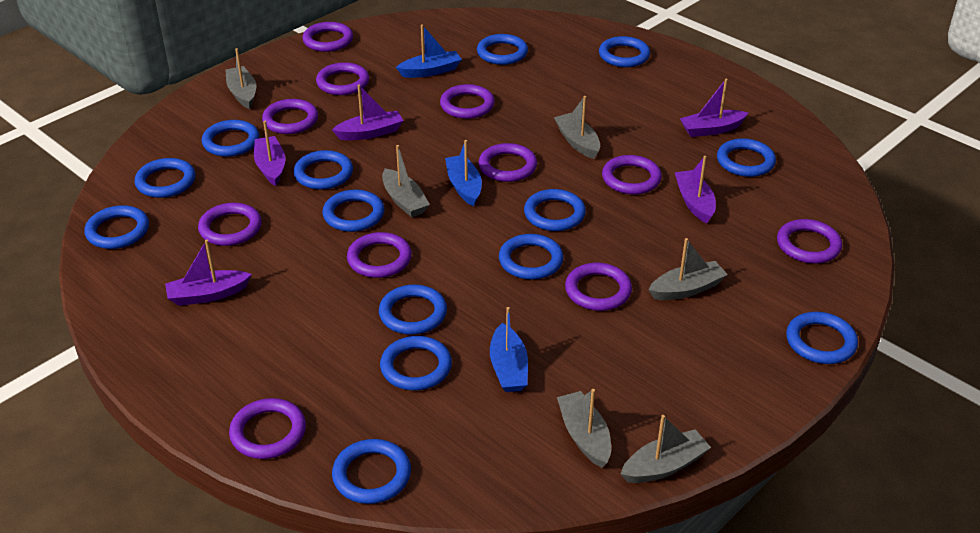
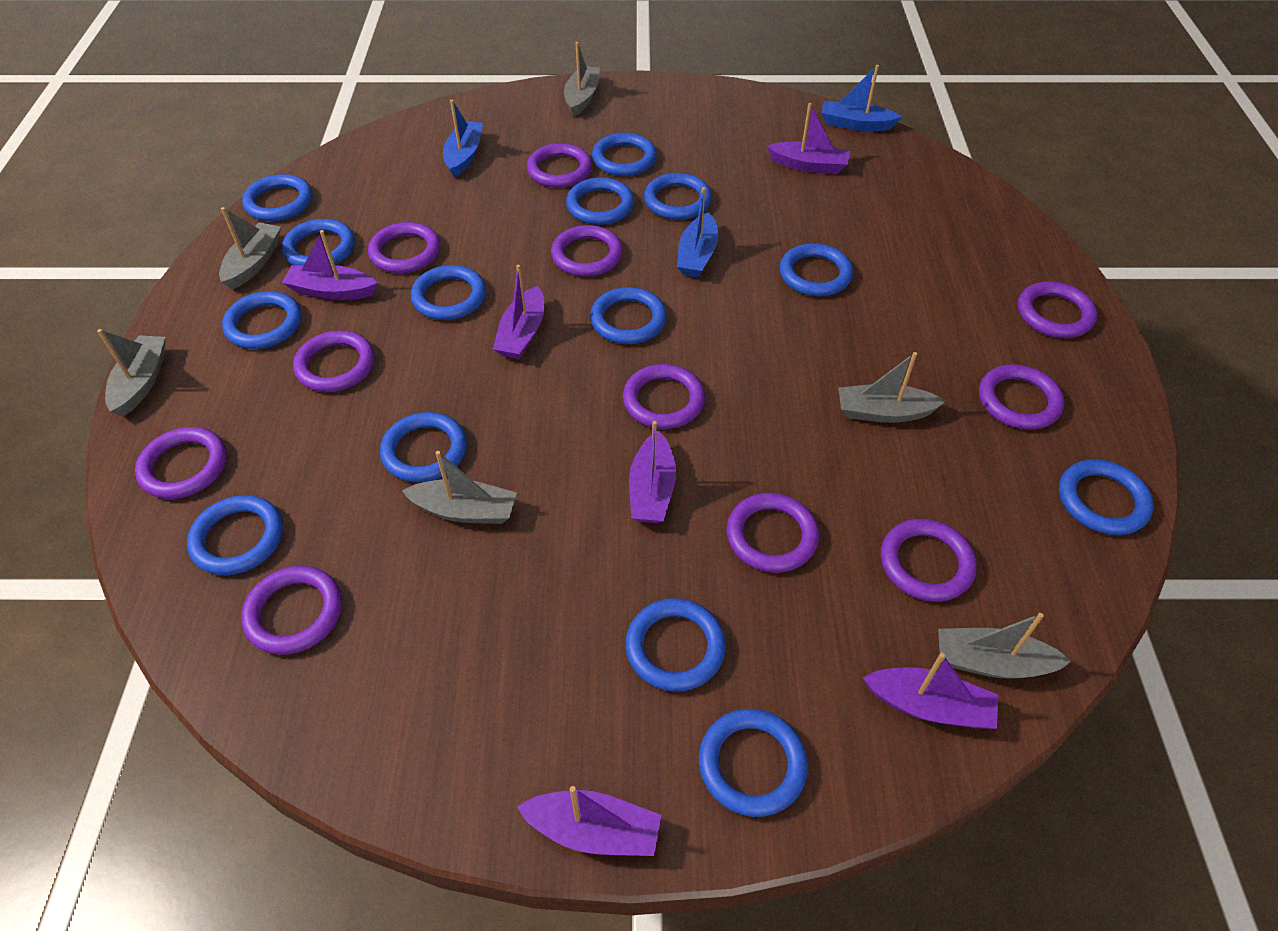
purple boat: [165,240,252,306] [254,121,286,186] [332,85,403,140] [675,156,716,223] [680,79,748,137] = 5 -> [282,230,377,300] [493,265,544,359] [517,786,661,856] [629,421,676,523] [767,103,850,174] [863,653,998,729] = 6

